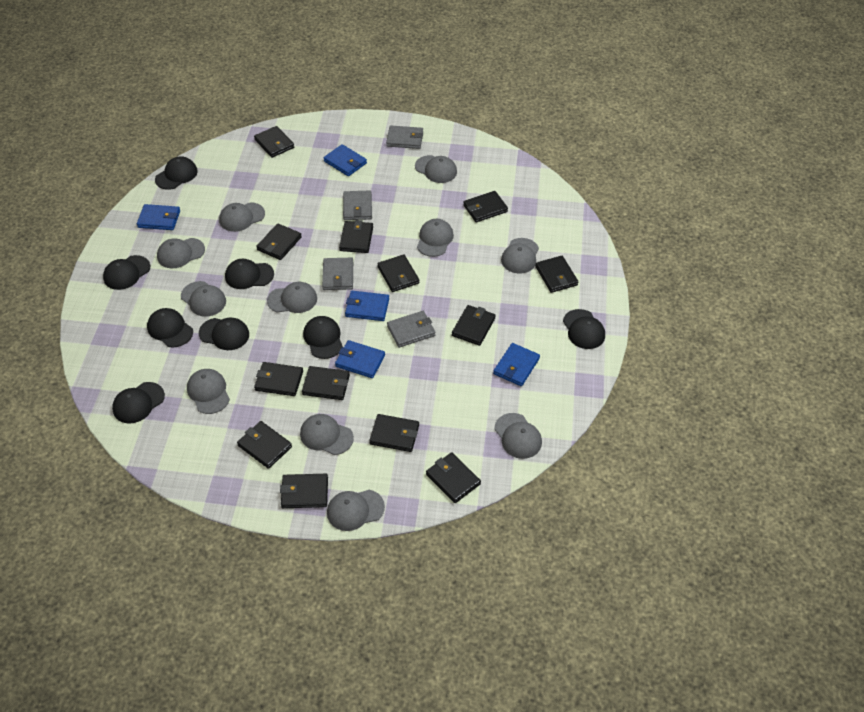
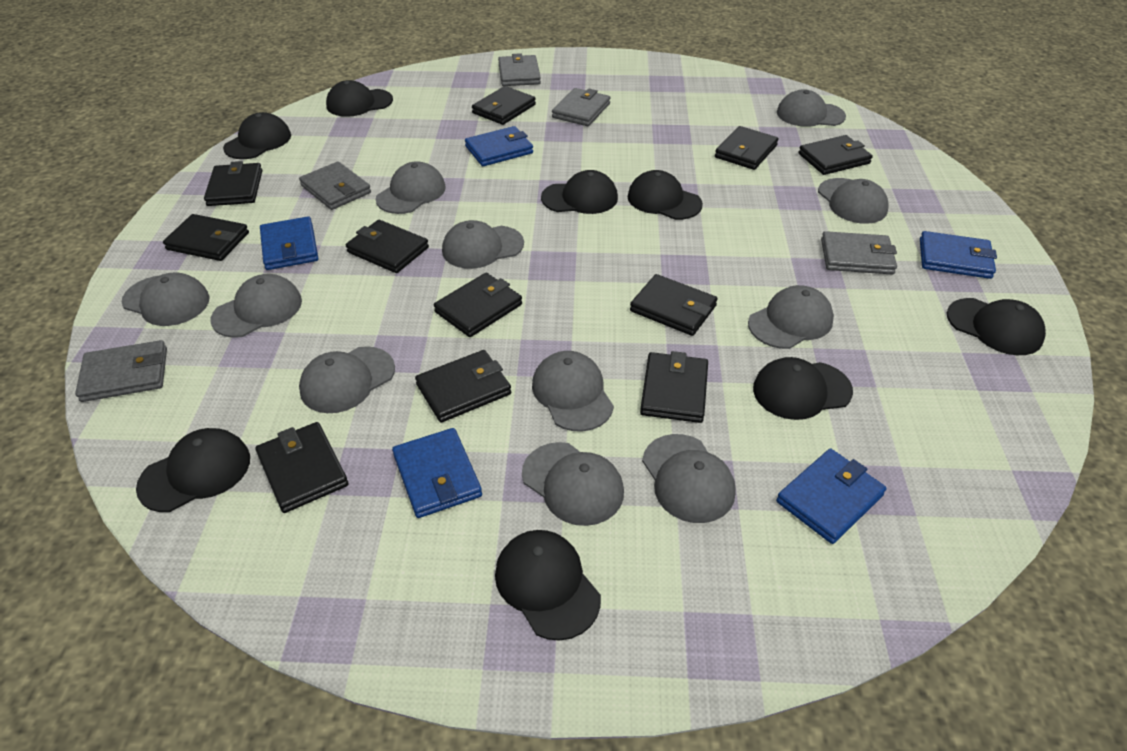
black wallet: [237,421,292,469] [254,126,294,158] [254,362,303,396] [256,223,302,260] [280,474,328,508] [302,366,350,400] [339,220,373,253] [369,414,419,452] [377,254,419,292] [426,452,481,503] [452,305,496,346] [463,191,508,222] [535,256,578,293] = 13 -> [163,214,249,261] [204,161,262,206] [255,422,348,513] [346,220,429,273] [415,350,511,423] [434,273,522,337] [472,86,536,125] [630,274,718,336] [640,351,708,423] [715,126,778,170] [798,135,873,175] = 11
grey wallet: [322,258,353,290] [343,191,372,220] [386,126,423,149] [387,311,435,348] = 4 -> [75,340,167,402] [299,161,371,210] [498,53,541,86] [552,88,610,126] [821,231,897,275] = 5

